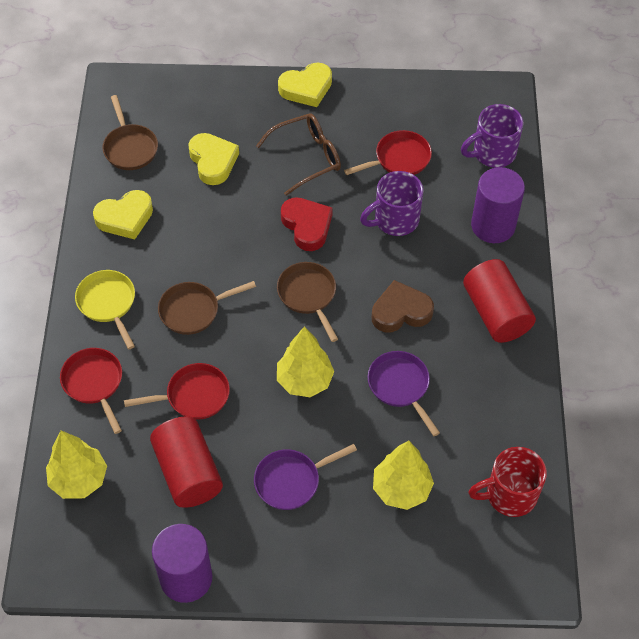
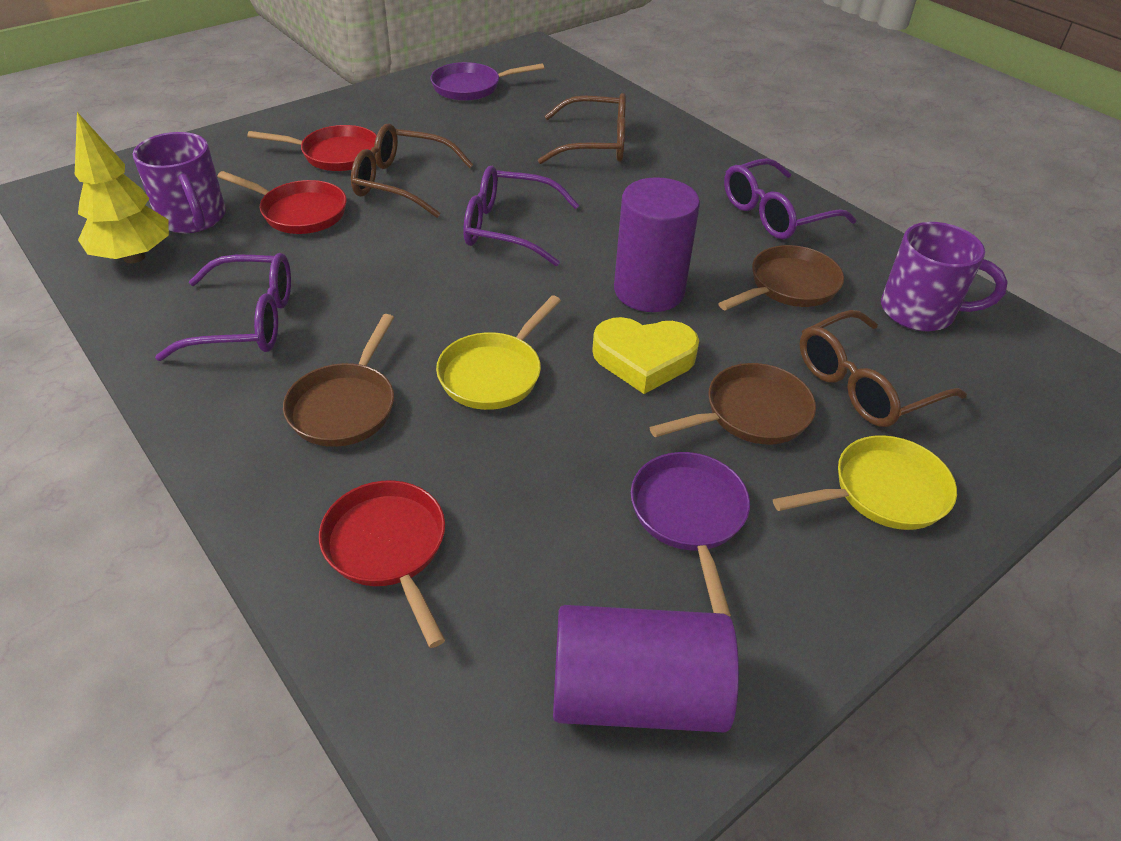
brown glasses: [256,113,341,196] = 1 -> [351,124,473,218] [538,93,626,164] [800,310,967,427] = 3
brown heart: [372,280,434,332] = 1 -> none = 0
purple glasses: none = 0 -> [155,253,291,361] [463,166,579,266] [724,158,856,239] = 3
red cylinder: [150,417,223,508] [463,259,536,343] = 2 -> none = 0
red heart: [281,197,333,251] = 1 -> none = 0
red mug: [468,447,547,517] = 1 -> none = 0
yellow heart: [93,190,153,240] [188,133,239,185] [278,63,332,107] = 3 -> [592,317,699,394] = 1
yellow pan: [75,270,135,349] = 1 -> [436,295,561,410] [773,435,957,530] = 2
yellow tree: [46,431,107,499] [277,326,334,397] [373,441,434,510] = 3 -> [75,112,169,263] = 1

